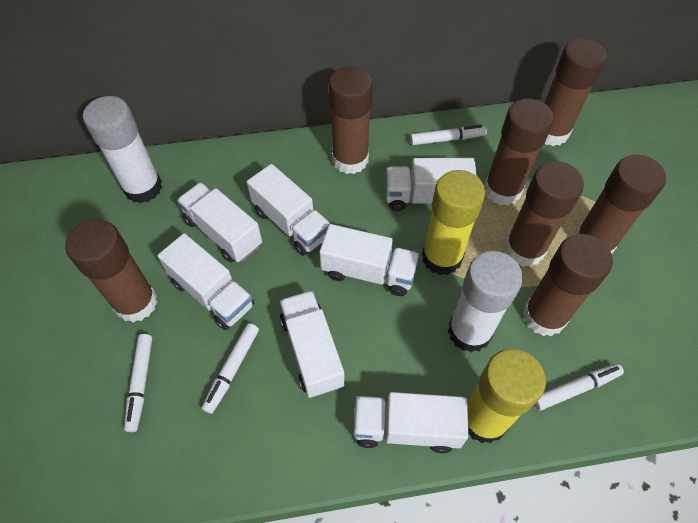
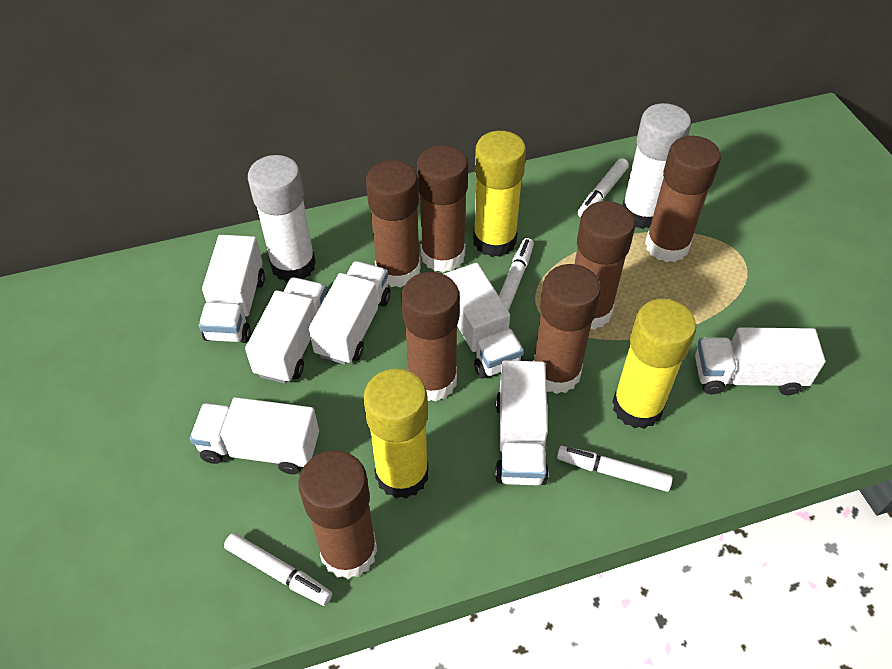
yellow glue stick: [422,170,485,275] [467,349,546,444] = 2 -> [363,369,429,499] [473,131,526,257] [612,299,696,429] = 3

